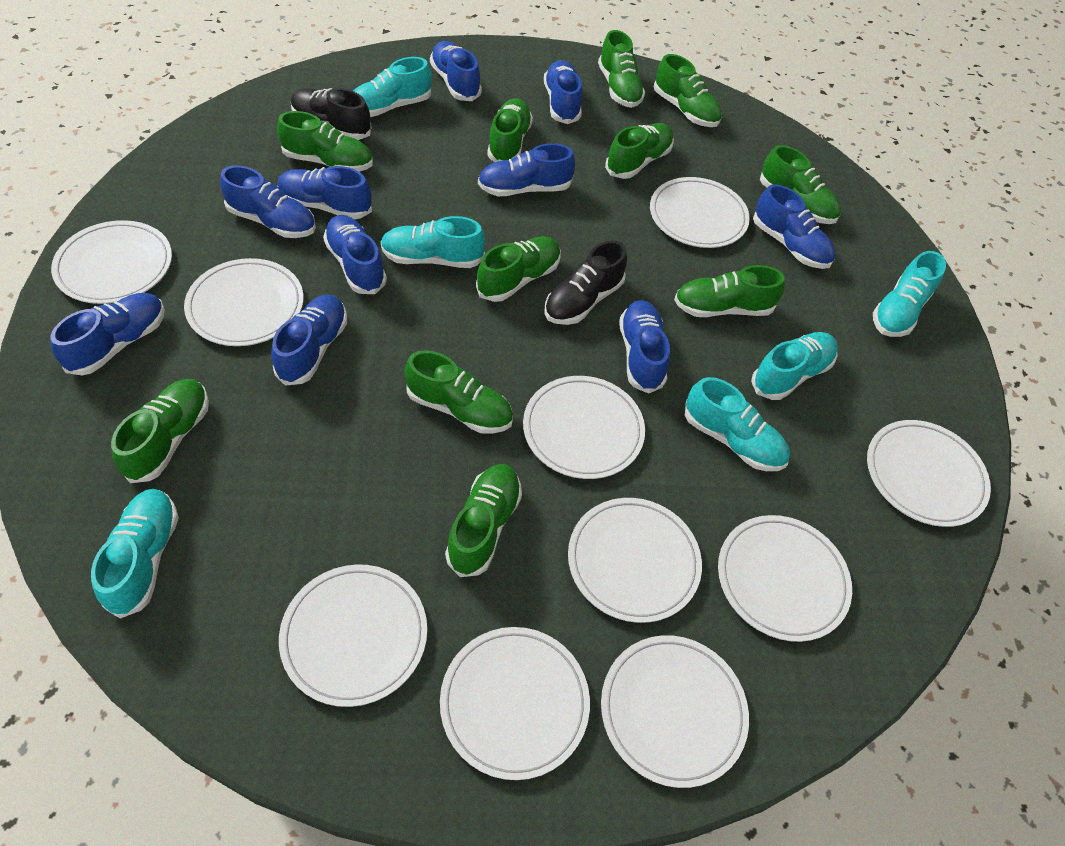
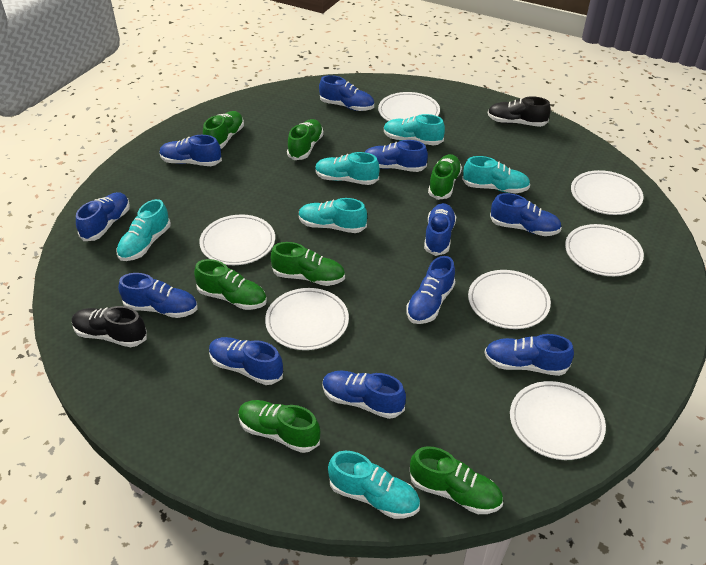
blue shoe: [51,293,165,375] [220,165,316,238] [271,295,347,386] [277,166,372,219] [323,215,387,294] [430,41,482,101] [478,143,575,196] [544,60,582,124] [619,300,670,394] [753,184,835,269] = 10 -> [76,192,130,241] [118,273,197,318] [160,135,222,166] [209,337,283,385] [319,75,374,111] [322,370,406,419] [365,140,428,172] [406,256,456,324] [424,203,456,256] [484,334,574,376] [490,193,562,236] = 11
green shoe: [111,379,209,483] [277,111,373,172] [405,350,513,434] [445,464,522,577] [476,236,561,302] [487,98,533,162] [598,30,645,108] [605,123,674,179] [654,54,722,127] [674,265,785,317] [760,145,841,224] = 11 -> [194,259,267,310] [203,111,244,149] [238,400,320,453] [271,242,345,286] [287,119,324,160] [410,446,503,514] [428,154,462,200] = 7
white plate: [51,220,172,304] [184,258,304,346] [279,564,427,707] [440,627,590,780] [523,376,645,479] [568,498,702,623] [601,635,749,788] [650,177,750,248] [718,515,852,642] [867,420,991,527] = 10 -> [199,214,275,265] [265,288,349,350] [378,92,440,121] [468,270,551,329] [510,381,606,460] [565,224,644,276] [571,170,643,215] = 7

